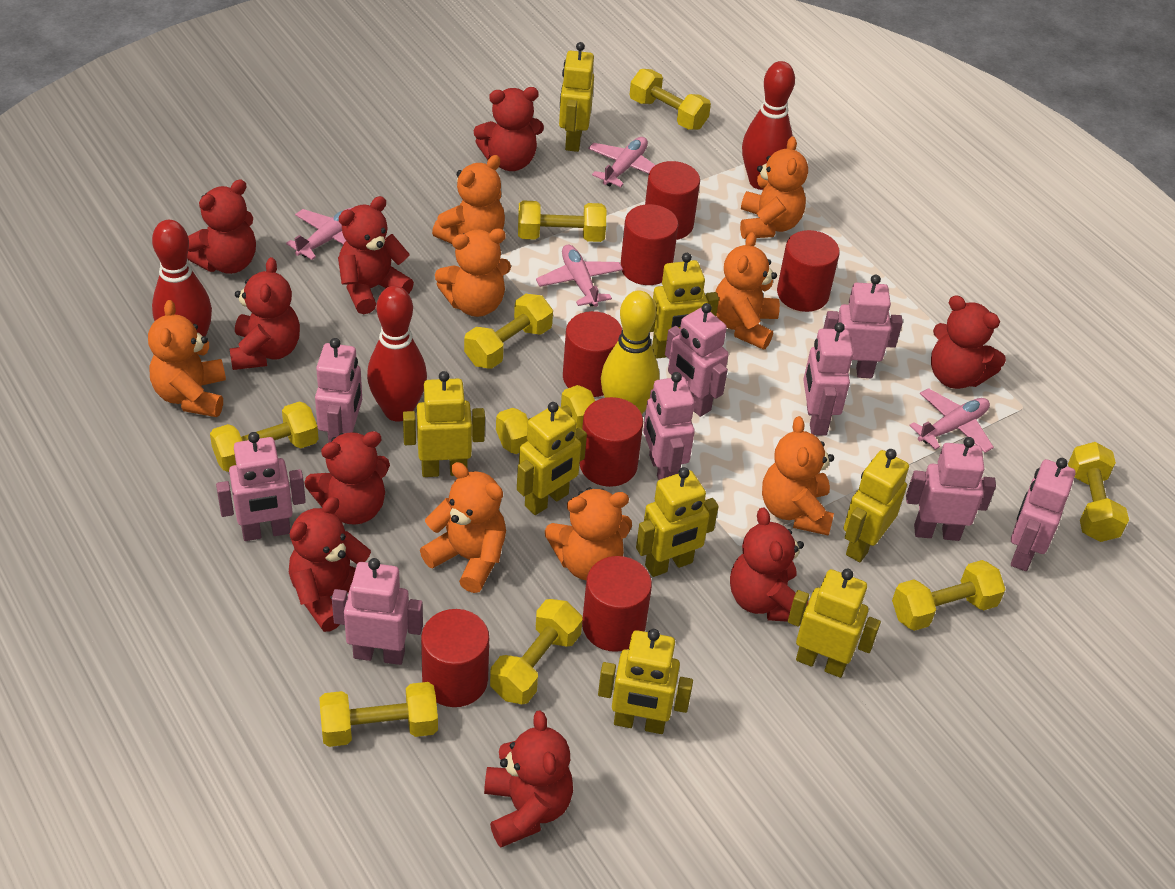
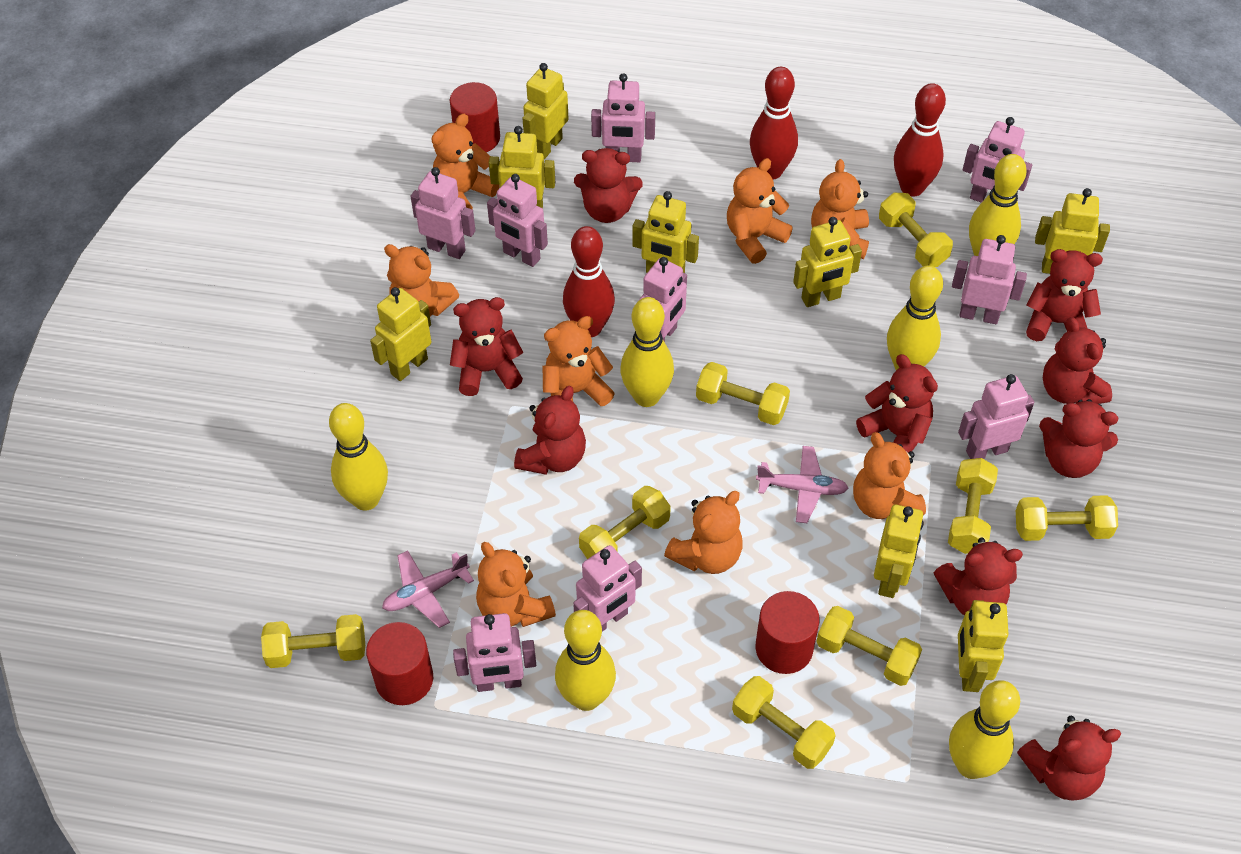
pink plane: [286,207,353,260] [536,245,623,307] [588,137,655,187] [909,388,994,453] = 4 -> [382,550,474,628] [756,446,848,523] = 2
red cylinder: [421,609,489,707] [563,311,622,397] [580,397,643,487] [582,556,652,652] [620,204,678,285] [645,161,700,240] [777,230,840,312] = 7 -> [366,622,433,705] [450,82,500,152] [755,591,819,674] = 3
yellow bowling pin: [601,291,660,414] = 1 -> [329,403,388,511] [555,610,616,711] [620,297,674,407] [887,265,943,370] [949,680,1020,779] [969,154,1027,256] = 6
yellow dumbbell: [210,401,319,472] [319,682,438,747] [464,294,553,369] [490,599,583,704] [496,385,595,454] [518,201,606,242] [630,69,711,130] [892,560,1006,631] [1068,442,1129,542] = 9 -> [261,614,365,668] [579,486,671,559] [696,362,790,425] [732,676,836,769] [816,606,922,686] [879,193,953,267] [948,458,998,554] [1016,495,1118,541] = 8

